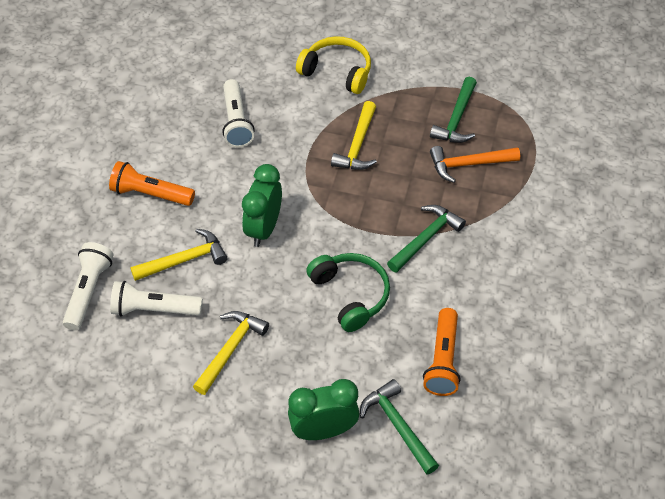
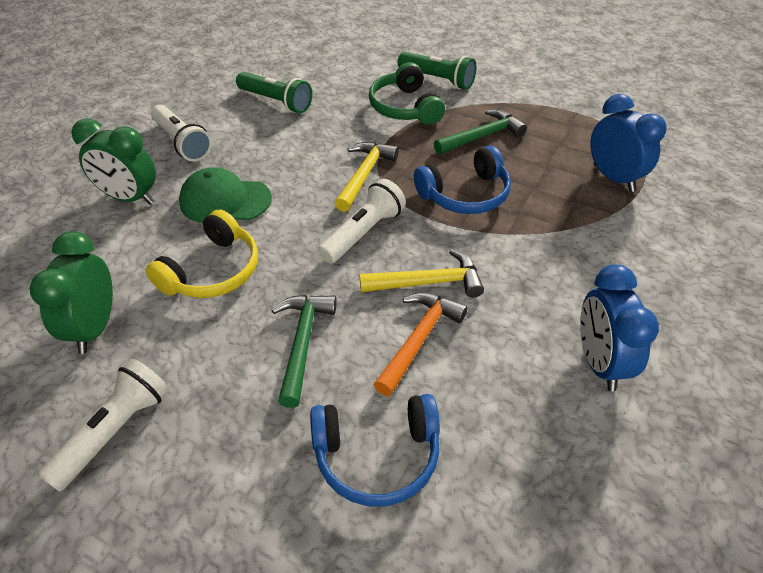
blue clock: none = 0 -> [580,264,659,391] [590,94,667,192] = 2
blue headphones: none = 0 -> [310,394,440,507] [414,146,511,214] = 2
green cap: none = 0 -> [179,167,272,223] = 1
green flashlight: none = 0 -> [236,72,312,113] [398,52,477,90] = 2
green hammer: [360,379,439,475] [387,205,466,273] [430,77,477,143] = 3 -> [271,295,337,408] [434,110,527,154] = 2
orange flashlight: [109,161,195,206] [423,308,461,396] = 2 -> none = 0
yellow hammer: [130,229,227,281] [193,311,269,395] [331,101,377,170] = 3 -> [334,142,399,212] [359,249,484,298] = 2

